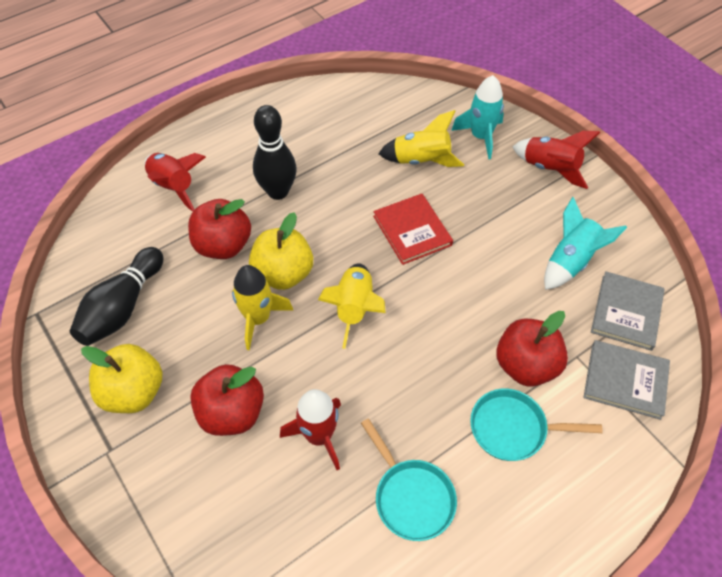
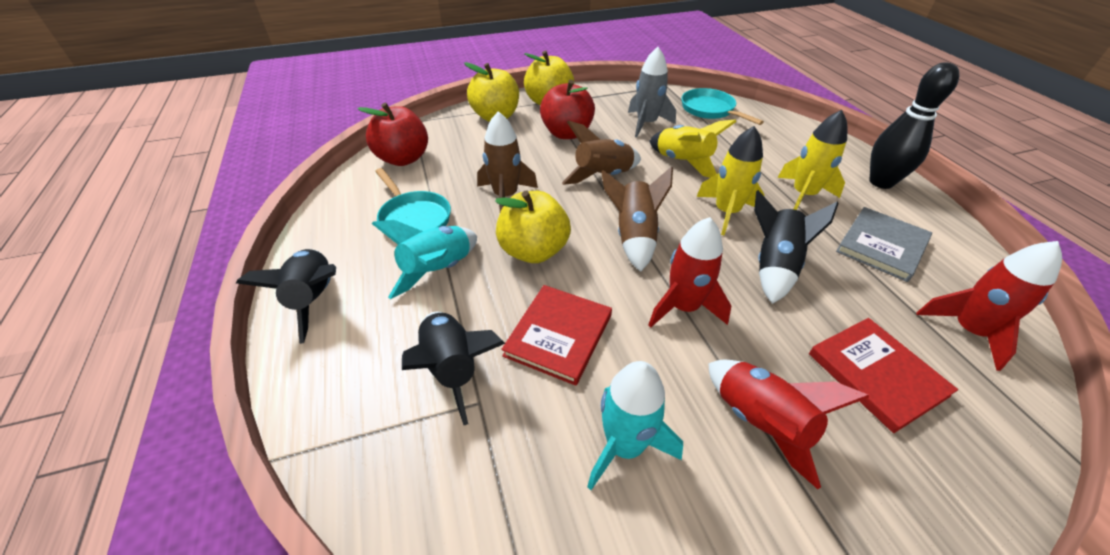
black bowling pin: [70,247,163,346] [253,105,297,200] = 2 -> [870,62,959,189] = 1
black rocket: none = 0 -> [236,249,336,344] [402,312,505,425] [754,190,839,304] = 3
brown rocket: none = 0 -> [477,111,538,212] [562,121,641,185] [601,166,673,272] = 3
grey book: [584,340,670,420] [591,271,665,351] = 2 -> [836,207,932,282] = 1
grey rocket: none = 0 -> [628,47,676,137] = 1
red apple: [188,199,251,259] [190,364,264,436] [496,311,568,387] = 3 -> [358,102,428,166] [540,80,595,139] = 2
red book: [373,194,453,265] = 1 -> [501,285,612,386] [809,318,958,433] = 2
yellow apple: [81,344,163,413] [249,212,313,290] = 2 -> [464,62,519,122] [495,190,571,263] [524,50,574,105] = 3

